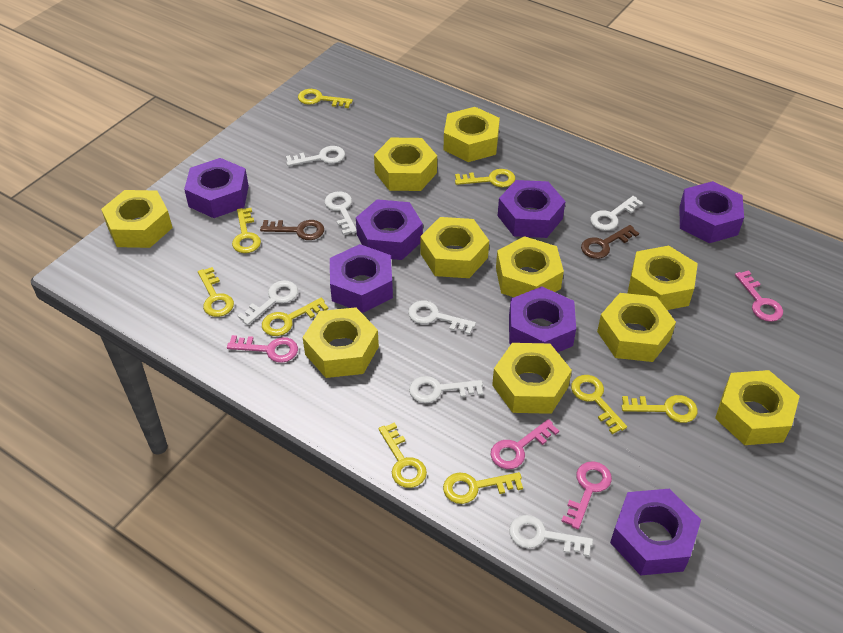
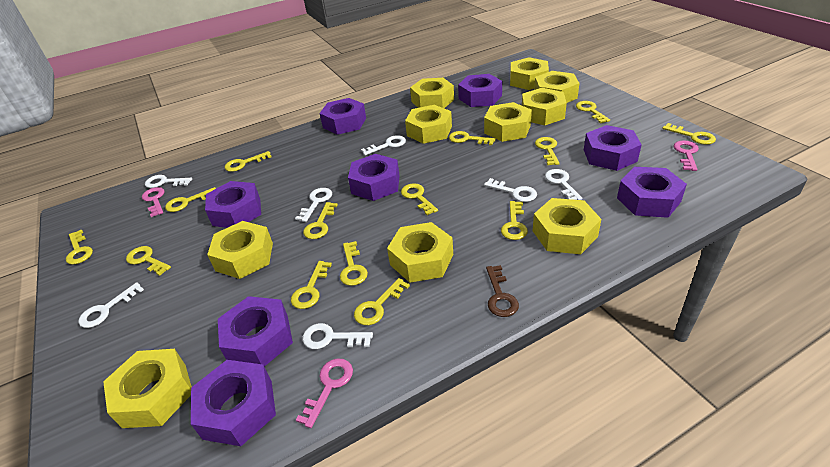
brown key: [260,220,324,240] [581,225,639,259] = 2 -> [486,265,519,317] = 1
pink key: [227,335,298,363] [490,419,559,469] [561,461,612,529] [735,270,783,322] = 4 -> [142,187,165,217] [296,358,353,428] [673,141,699,171] = 3
purple nut: [184,158,249,218] [330,244,393,313] [356,199,423,260] [498,180,566,238] [509,287,576,352] [610,489,701,576] [680,181,744,243] = 7 -> [191,360,276,446] [205,181,261,228] [218,296,293,367] [319,98,366,135] [348,154,400,201] [458,74,502,107] [584,125,642,171] [617,167,687,218] = 8
yellow key: [198,267,234,317] [232,208,261,253] [262,298,328,336] [298,89,353,108] [378,422,427,488] [443,472,523,504] [455,169,515,187] [571,375,627,434] [621,395,698,423] = 9 -> [66,229,93,265] [126,246,171,276] [165,187,216,212] [225,151,271,172] [291,261,332,309] [303,202,338,239] [340,241,368,286] [354,278,410,325] [401,183,438,215] [449,131,496,145] [501,201,528,240] [535,137,560,165] [576,101,610,123] [662,123,716,145] = 14

